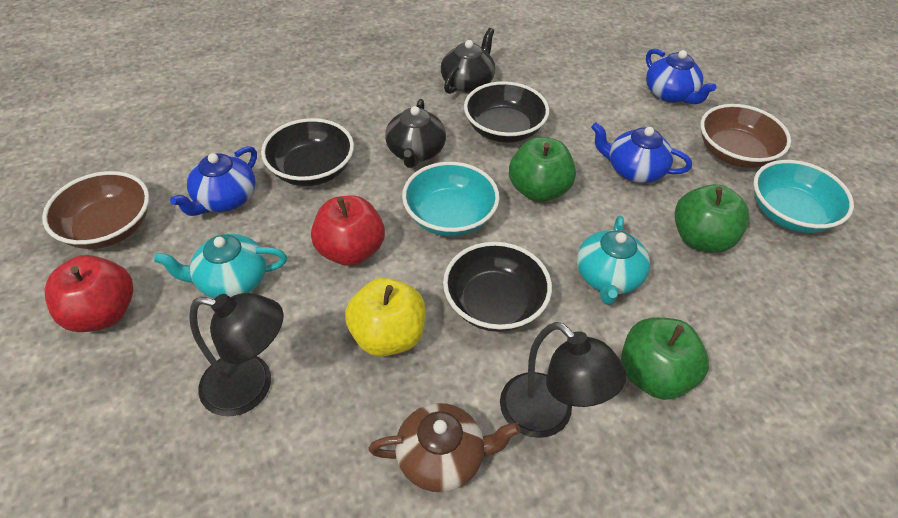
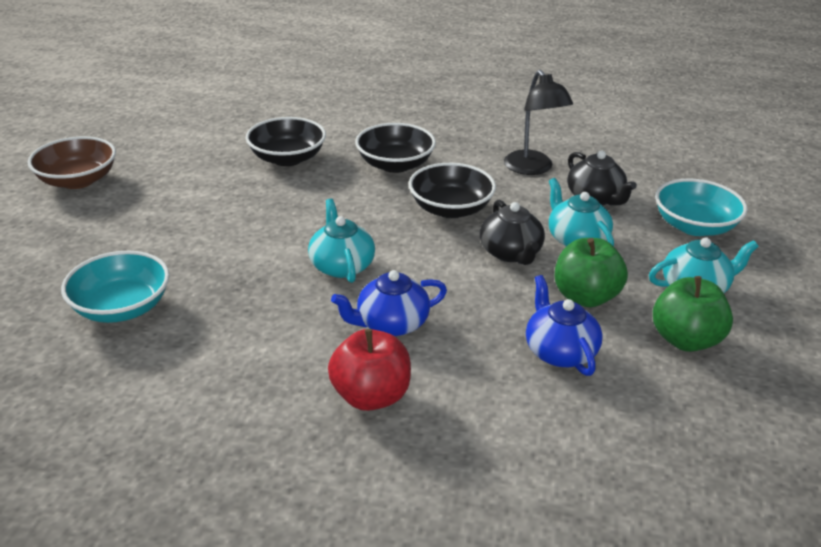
black lamp: [189,293,284,416] [500,322,627,438] = 2 -> [504,70,573,175] = 1
blue teapot: [170,146,257,216] [591,122,692,183] [646,49,716,104] = 3 -> [331,270,447,336] [526,275,603,376] = 2
brown bowl: [42,171,149,249] [700,104,791,168] = 2 -> [27,136,116,189] = 1
brown teapot: [369,403,520,492] = 1 -> none = 0
green apple: [509,137,576,202] [621,317,709,400] [675,184,750,253] = 3 -> [555,238,628,308] [653,276,733,352] = 2
red apple: [45,255,133,332] [311,195,385,266] = 2 -> [328,329,411,411] = 1
turquoise teapot: [154,234,287,299] [577,216,650,305] = 2 -> [308,199,375,283] [549,178,614,246] [649,237,759,293] = 3
yellow apple: [345,278,426,357] = 1 -> none = 0

